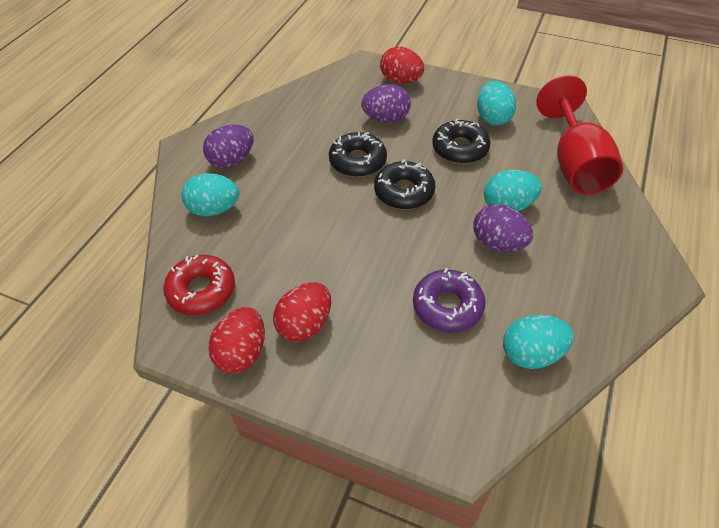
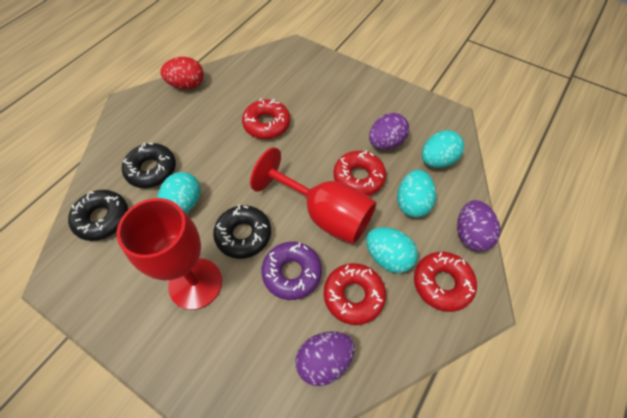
red donut: [163,255,235,315] = 1 -> [242,98,290,139] [324,263,386,325] [333,150,386,196] [414,252,477,312] = 4
red egg: [209,307,265,373] [273,282,331,342] [380,47,424,84] = 3 -> [160,57,204,89] = 1
red goblet: [536,75,623,194] = 1 -> [117,198,222,310] [250,147,376,244] = 2

